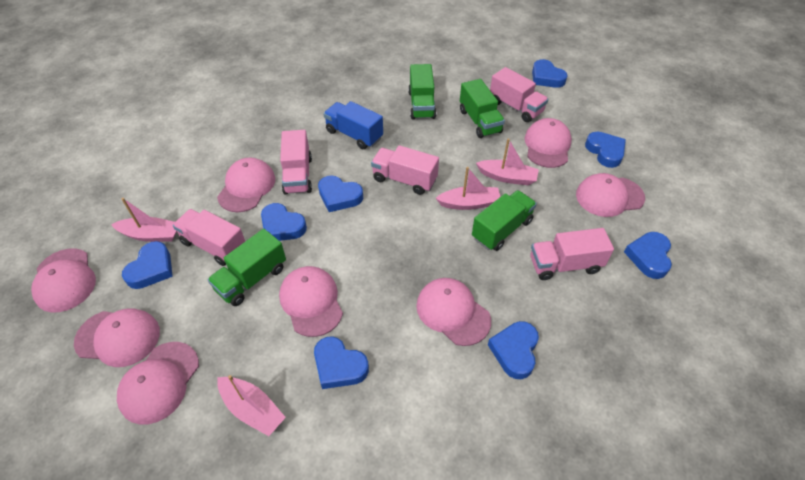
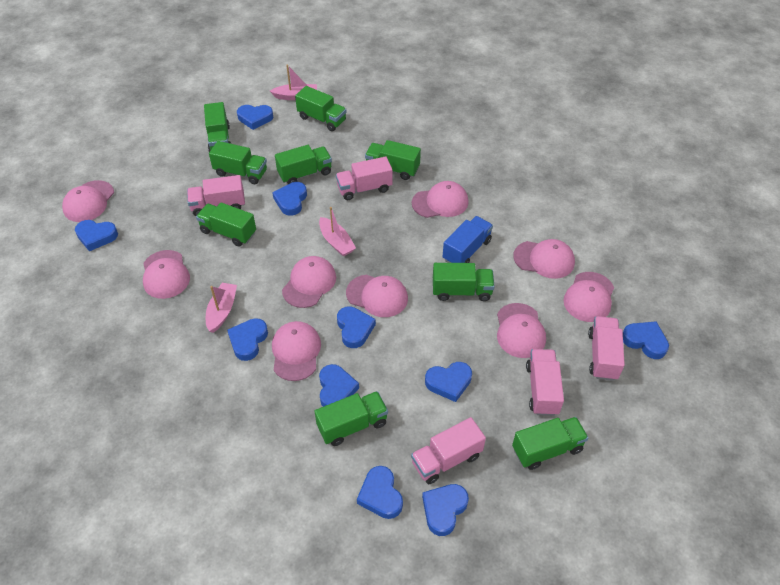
blue heart: [122,241,173,289] [261,203,307,241] [314,337,369,389] [318,175,363,212] [488,321,539,379] [532,59,568,88] [585,132,626,168] [624,232,672,279] = 8 -> [75,220,118,251] [227,318,268,361] [237,105,273,130] [272,182,307,216] [319,364,359,407] [337,306,376,348] [357,466,403,519] [422,484,469,536] [425,362,472,402] [623,321,669,359] = 10
green truck: [207,229,286,306] [408,64,436,120] [460,79,505,138] [472,190,537,251] = 4 -> [196,202,256,247] [204,102,231,152] [209,141,267,184] [275,145,332,184] [295,86,347,131] [315,391,388,446] [365,140,421,180] [433,263,495,301] [512,417,588,470] = 9
pink boat: [111,198,177,242] [217,375,286,436] [436,167,501,210] [476,138,539,185] = 4 -> [206,283,237,333] [270,65,317,100] [319,207,356,257] = 3
pink cap: [31,248,96,313] [74,308,160,367] [117,342,199,425] [217,157,275,212] [279,266,343,337] [416,278,491,346] [525,118,572,168] [576,173,645,217] = 8 -> [62,180,114,222] [143,250,190,299] [272,321,321,381] [282,256,336,308] [346,275,408,317] [412,181,469,218] [497,303,546,358] [513,239,575,279] [563,272,614,322] = 9

